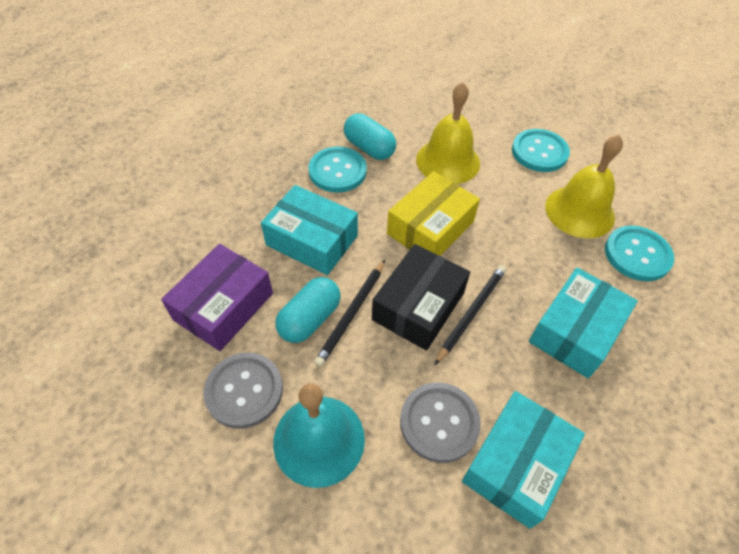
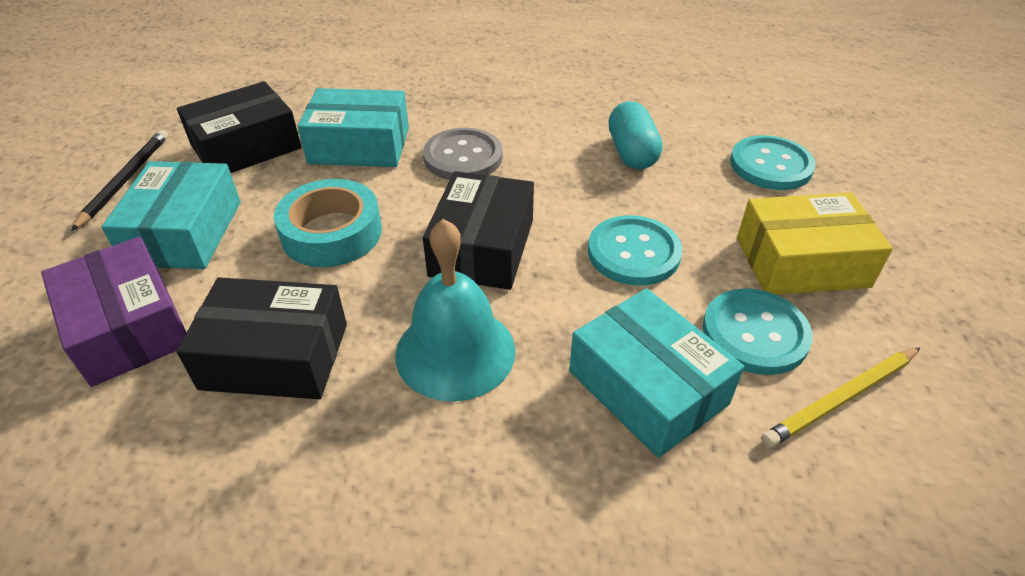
black box: [372,244,470,351] = 1 -> [177,81,301,173] [177,277,347,399] [423,171,534,290] = 3
black pencil: [314,260,385,367] [435,265,506,365] = 2 -> [71,130,168,231] = 1
grey button: [203,353,283,429] [400,382,481,463] = 2 -> [423,128,503,180] = 1
turquoise capsule: [275,277,341,343] [344,114,396,160] = 2 -> [608,101,662,170] = 1
turquoise tape: none = 0 -> [274,179,382,267] = 1
yellow bell: [416,82,480,184] [545,134,623,238] = 2 -> none = 0
yellow pencil: none = 0 -> [762,347,920,448] = 1

